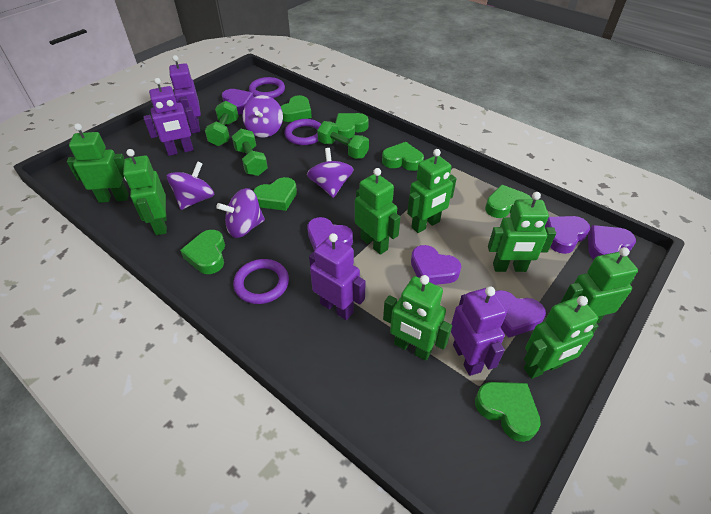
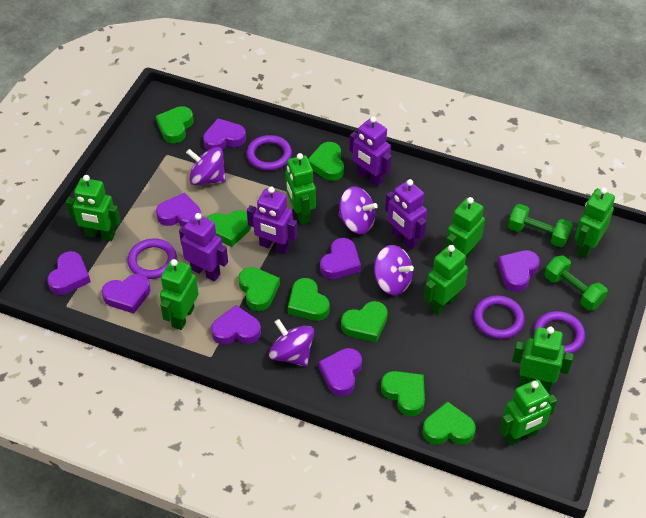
green dumbbell: [205,101,239,146] [232,129,268,176] [317,121,369,159] = 3 -> [508,204,572,247] [545,255,608,311] = 2
green heart: [180,230,225,274] [253,177,297,211] [281,95,312,122] [335,113,369,139] [382,142,424,171] [475,382,541,442] [485,185,533,218] = 7 -> [156,106,194,143] [207,210,251,247] [238,267,280,311] [288,278,330,321] [308,142,344,181] [341,301,388,342] [381,371,425,416] [422,401,476,445] = 8
purple heart: [222,89,254,115] [307,217,353,250] [411,245,461,285] [495,290,546,338] [545,216,590,254] [588,225,636,259] = 6 -> [47,251,91,295] [102,273,151,314] [156,193,202,226] [203,118,246,150] [211,305,261,345] [319,348,362,396] [320,238,361,279] [498,250,540,292] = 8
purple ring: [233,259,289,304] [249,77,285,98] [284,119,321,145] = 3 -> [128,238,177,279] [246,135,292,171] [474,295,525,339] [534,311,585,355] = 4

